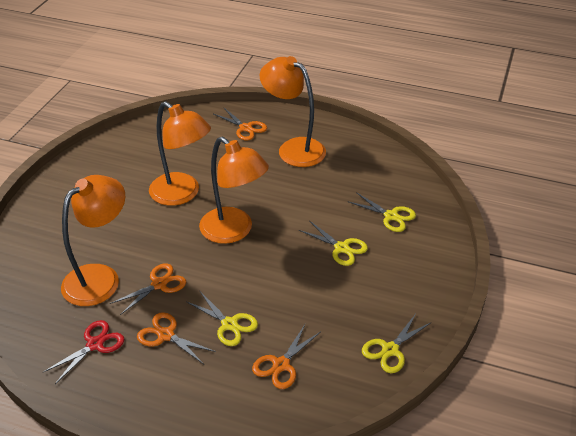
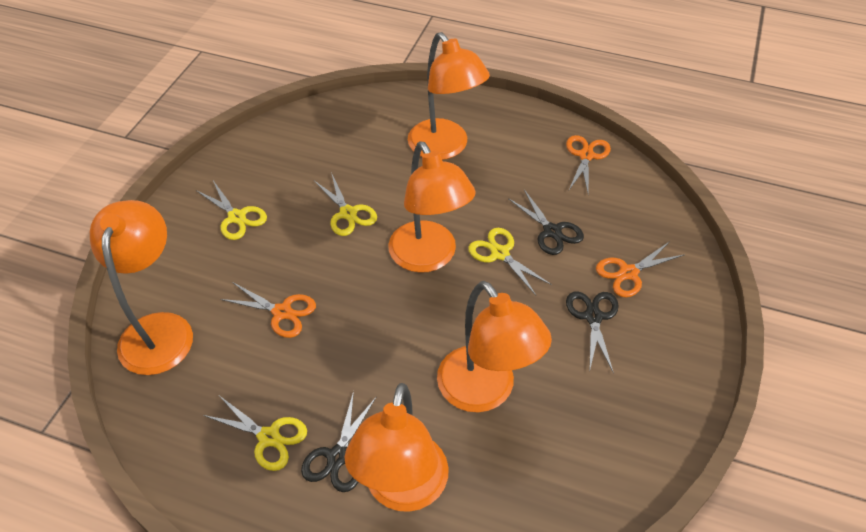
black scissors: none = 0 -> [301,391,377,492] [508,189,584,255] [566,292,619,373] = 3
orange lamp: [61,175,125,306] [149,101,211,206] [199,137,269,244] [260,56,326,167] = 4 -> [90,200,193,375] [345,383,449,512] [388,142,476,273] [408,32,490,160] [437,281,552,412] = 5
orange scissors: [110,263,186,315] [137,312,216,364] [214,107,267,141] [252,325,320,389] = 4 -> [220,282,316,338] [566,135,611,193] [596,241,685,297] = 3
red scissors: [43,320,124,384] = 1 -> none = 0

